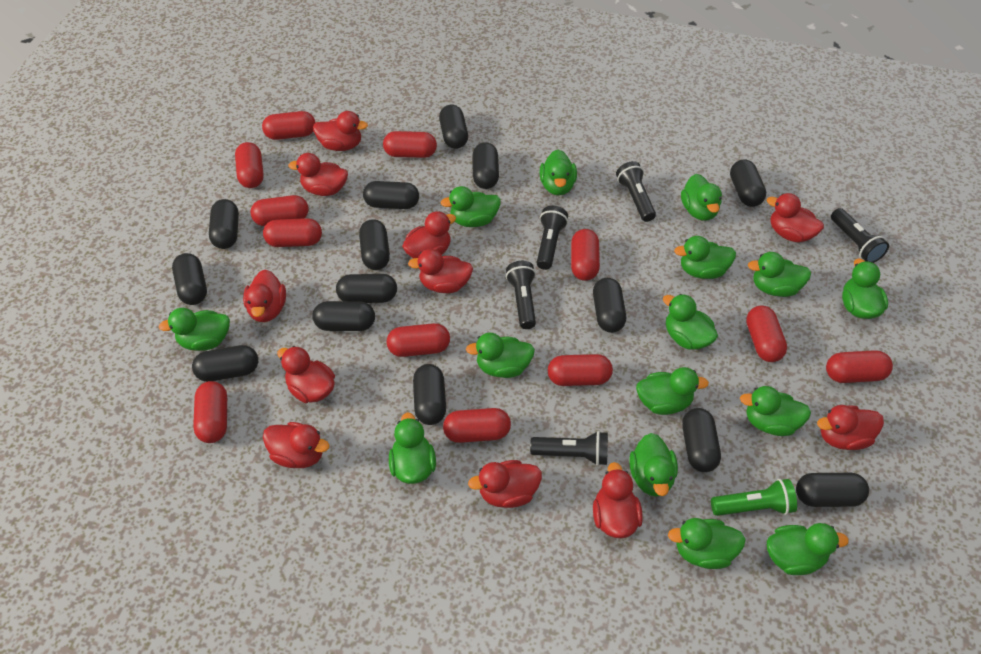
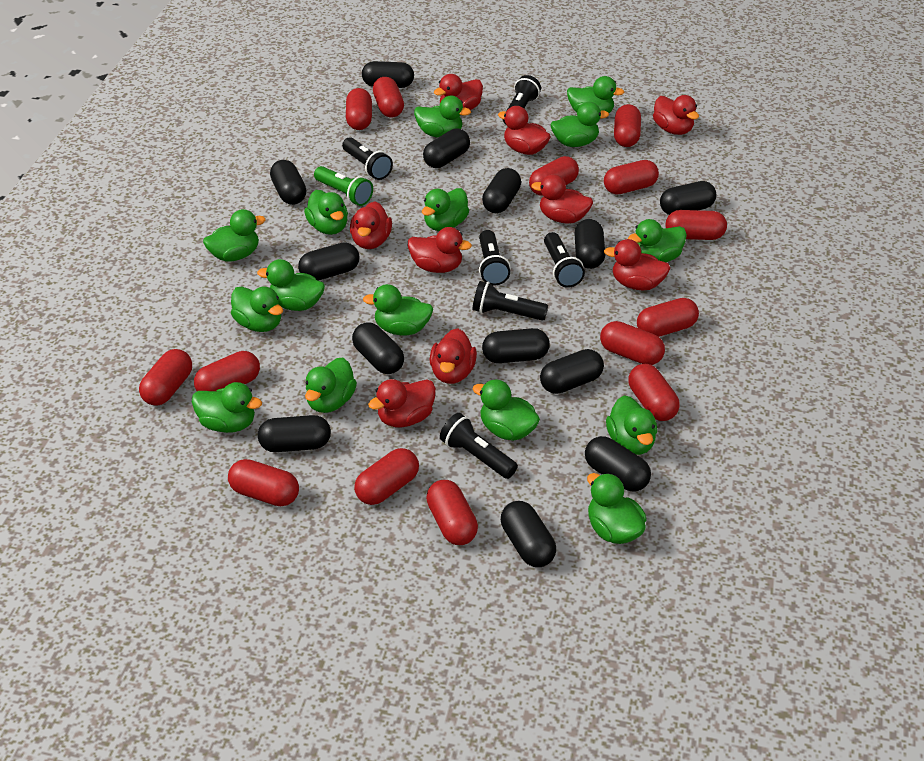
black capsule: [172,253,207,305] [192,345,258,382] [209,199,239,249] [312,301,375,331] [336,274,397,303] [359,219,390,270] [363,181,419,209] [413,364,446,425] [439,105,468,149] [472,142,499,189] [593,278,626,333] [682,408,721,472] [730,160,766,207] [796,473,869,507] = 14 -> [258,415,331,452] [270,160,306,205] [298,242,360,281] [352,322,404,374] [362,61,414,88] [423,129,470,168] [482,168,521,213] [482,328,550,363] [501,501,556,567] [540,349,604,394] [574,219,605,269] [585,436,651,492] [660,181,716,215] = 13
black flashlight: [506,261,536,329] [530,431,608,466] [537,206,568,270] [616,161,656,222] [831,208,889,263] = 5 -> [342,137,393,180] [440,413,518,479] [473,281,548,321] [479,230,511,286] [503,75,541,124] [544,232,585,288] = 6
red capsule: [193,381,227,443] [235,142,264,188] [250,195,308,226] [262,111,316,140] [263,218,322,247] [383,131,437,158] [387,323,450,357] [443,408,511,443] [548,354,613,386] [571,229,600,281] [746,306,787,362] [826,350,893,383] = 12 -> [139,349,192,406] [194,351,260,391] [228,459,299,506] [346,88,372,130] [354,448,419,505] [373,77,404,118] [426,480,478,545] [529,156,579,196] [600,321,665,365] [604,160,659,195] [614,104,641,147] [628,364,680,421] [637,298,699,337] [666,210,727,240] = 14
red duck: [243,270,286,322] [263,422,329,468] [277,346,335,403] [288,153,348,196] [313,111,368,151] [402,211,456,258] [408,249,473,293] [468,460,542,508] [593,462,643,538] [767,193,824,243] [817,405,884,450] = 11 -> [350,202,392,249] [368,379,436,427] [408,227,472,273] [430,328,477,384] [434,74,483,110] [498,106,551,155] [531,174,593,223] [604,239,671,290] [653,95,699,135] = 9

